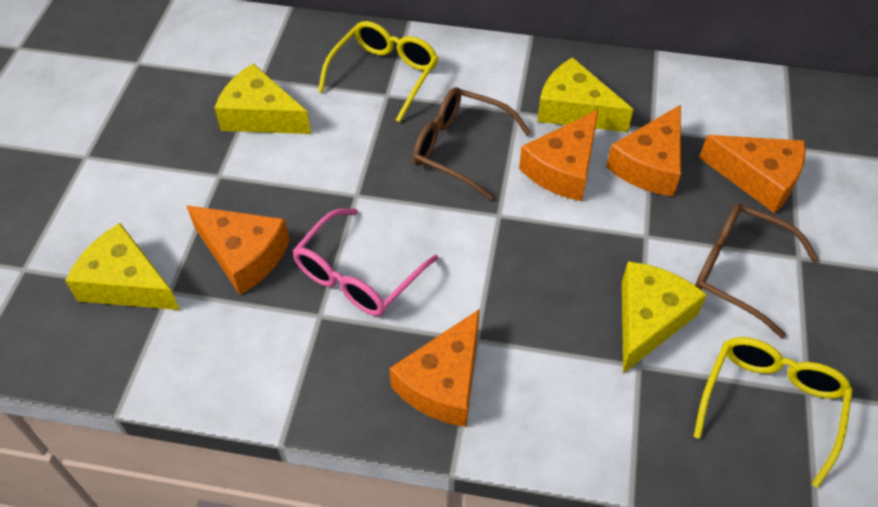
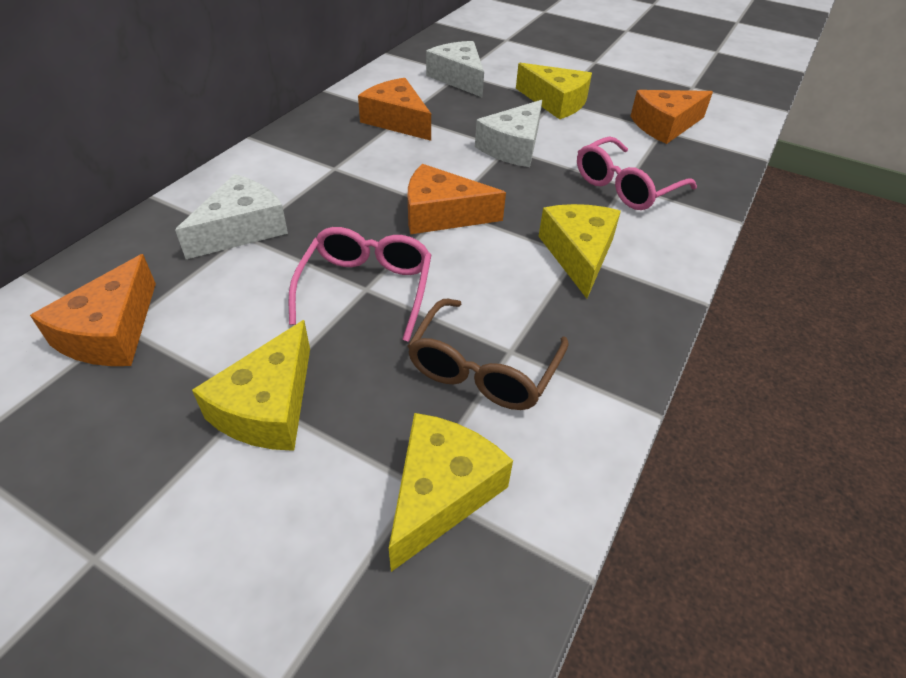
brown glasses: [413,87,531,200] [695,203,819,338] = 2 -> [408,299,569,410] = 1
orange cheese: [186,205,290,295] [389,309,480,427] [519,110,598,201] [606,105,681,197] [699,135,806,213] = 5 -> [30,254,156,366] [358,78,431,141] [408,164,506,234] [631,90,713,144] = 4
pink glasses: [293,208,438,316] = 1 -> [289,227,431,342] [577,136,697,210] = 2
white cheese: none = 0 -> [175,174,288,259] [426,41,484,98] [475,100,542,167] = 3
yellow glasses: [318,21,438,122] [693,337,853,488] = 2 -> none = 0

